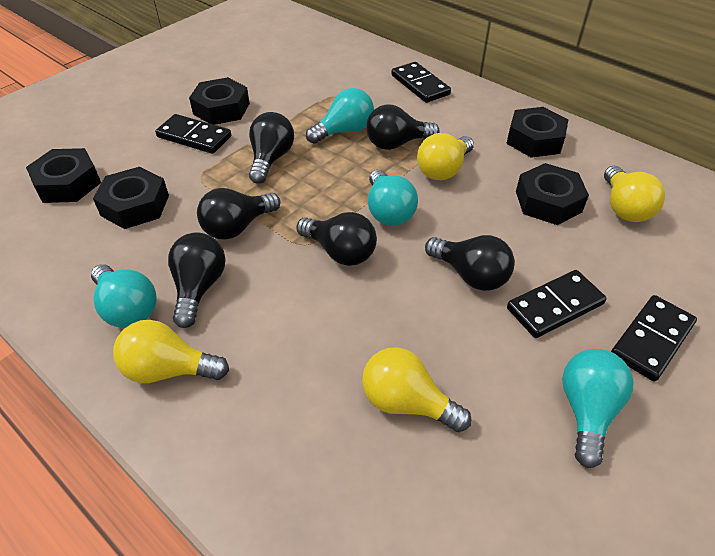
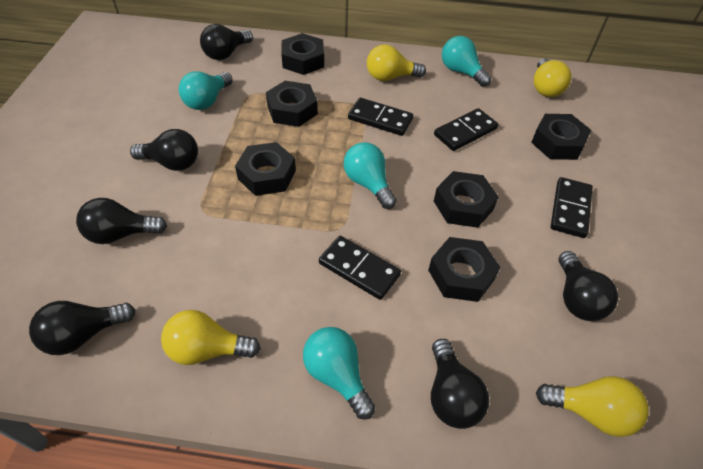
black nut: [26,148,101,203] [93,167,169,229] [189,77,250,125] [506,107,569,158] [516,163,589,225] = 5 -> [235,142,296,196] [266,81,318,127] [281,33,324,75] [428,237,500,302] [434,171,499,228] [531,114,591,160] = 6

